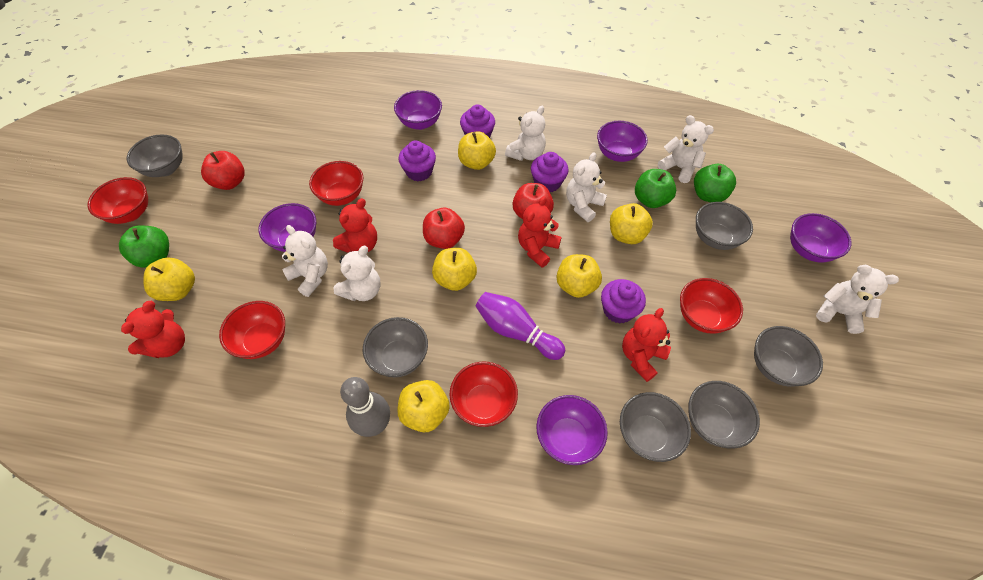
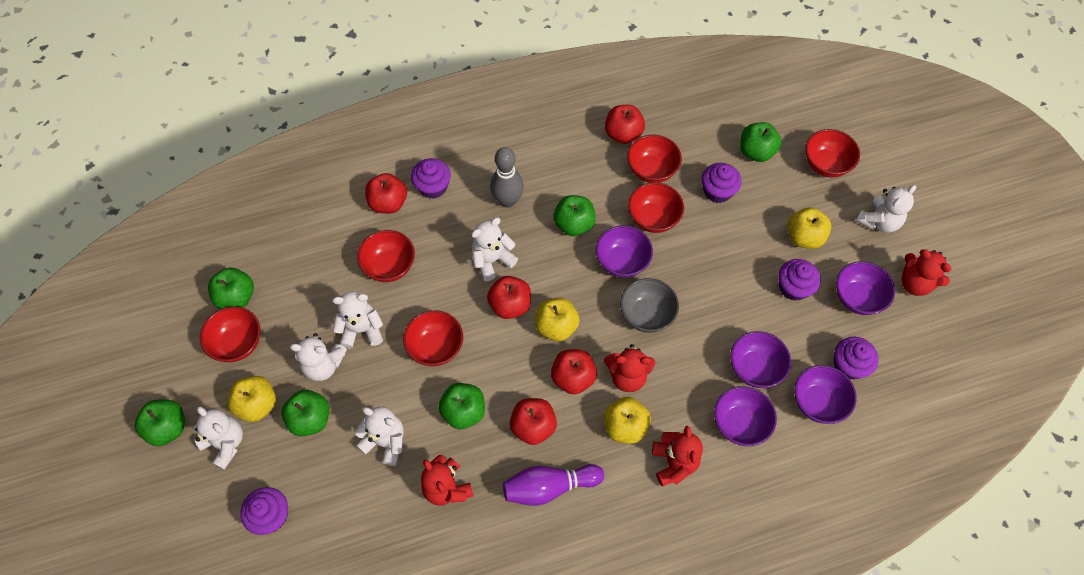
green apple: [119,225,169,268] [635,169,676,208] [694,164,736,202] = 3 -> [135,399,185,446] [208,267,254,309] [281,390,329,436] [438,383,485,429] [553,195,596,236] [740,122,782,162] = 6
grey bowl: [126,135,183,177] [363,317,428,377] [620,392,691,462] [688,381,760,449] [696,202,753,250] [754,326,823,387] = 6 -> [620,278,679,333] = 1
purple cupcake: [399,140,436,181] [460,105,495,138] [531,152,569,192] [601,279,646,324] = 4 -> [240,487,288,535] [411,158,451,199] [702,163,742,203] [778,259,821,301] [834,337,879,380] = 5
red apple: [201,151,245,190] [423,208,465,249] [512,183,554,219] = 3 -> [365,173,407,214] [487,276,531,319] [510,398,557,445] [551,349,597,394] [605,105,645,144] = 5
red bowl: [87,177,148,224] [219,301,285,359] [309,161,363,206] [450,362,518,427] [680,278,743,334] = 5 -> [200,306,260,362] [357,230,415,282] [403,310,463,366] [627,134,682,183] [628,182,684,233] [805,129,860,177] = 6
yellow apple: [143,257,195,301] [398,380,450,432] [432,248,477,291] [458,131,496,170] [556,254,602,298] [610,203,653,244] = 6 -> [227,376,276,422] [535,298,580,341] [604,397,651,444] [787,207,831,249] = 4

